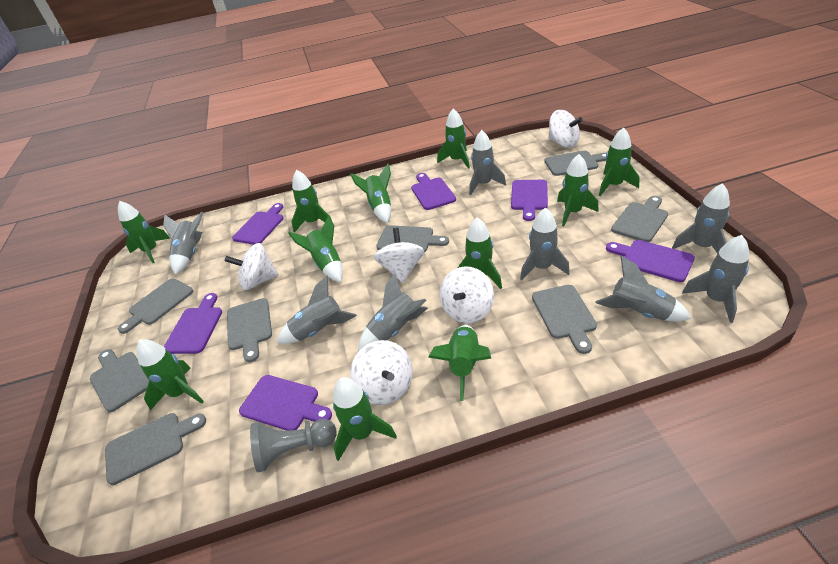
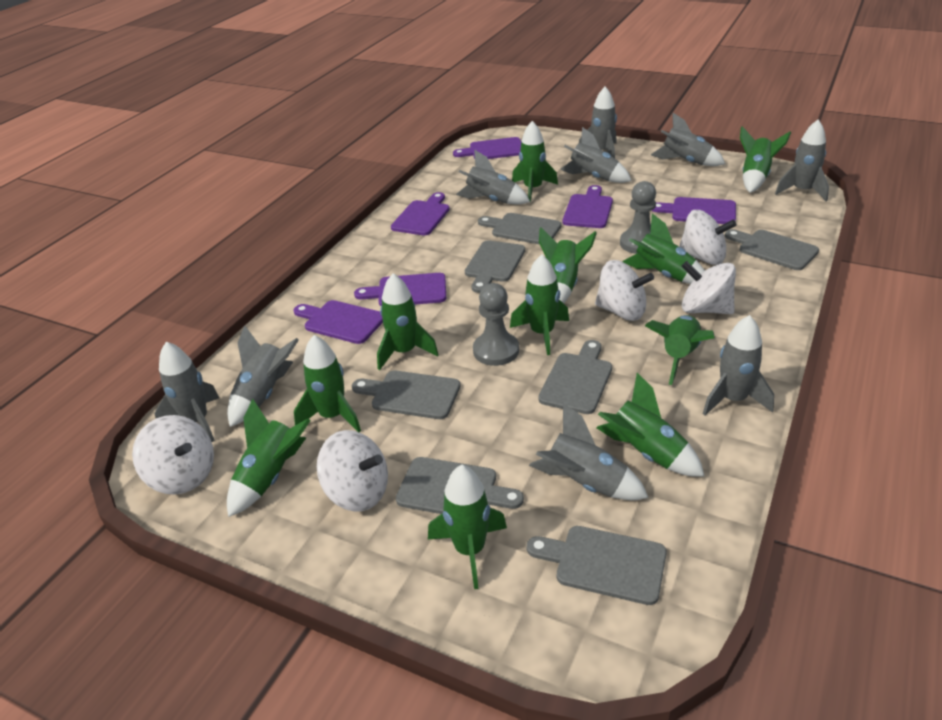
grey cutting board: [90,349,149,412] [105,413,206,485] [118,278,193,334] [227,298,272,362] [376,225,449,252] [532,285,597,354] [545,150,606,176] [611,196,668,242] = 8 -> [352,370,461,419] [396,457,524,514] [465,240,525,293] [478,213,562,245] [527,526,667,605] [538,340,612,414] [725,229,819,270] = 7
grey pawn: [250,419,337,473] = 1 -> [473,283,519,366] [620,181,656,254] = 2
grey rocket: [163,212,203,275] [277,276,357,344] [358,273,428,351] [469,130,506,195] [520,208,570,280] [595,256,691,322] [672,183,730,254] [682,235,749,323] = 8 -> [155,342,219,442] [227,326,299,427] [456,150,530,204] [529,403,648,500] [560,127,632,183] [579,87,617,158] [651,113,725,166] [703,315,774,416] [775,120,829,202] = 9

